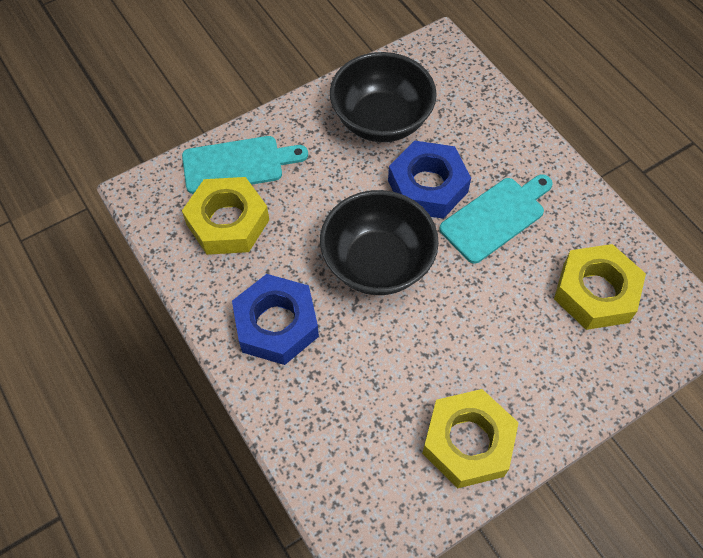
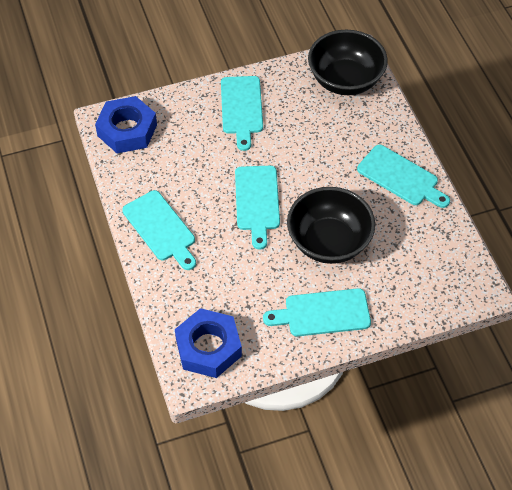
turquoise cutting board: [182,136,308,194] [439,174,553,263] = 2 -> [122,190,196,270] [221,76,263,151] [235,166,280,250] [263,288,371,337] [357,145,450,208] = 5
yellow nut: [182,177,269,255] [422,389,519,489] [554,244,646,330] = 3 -> none = 0

